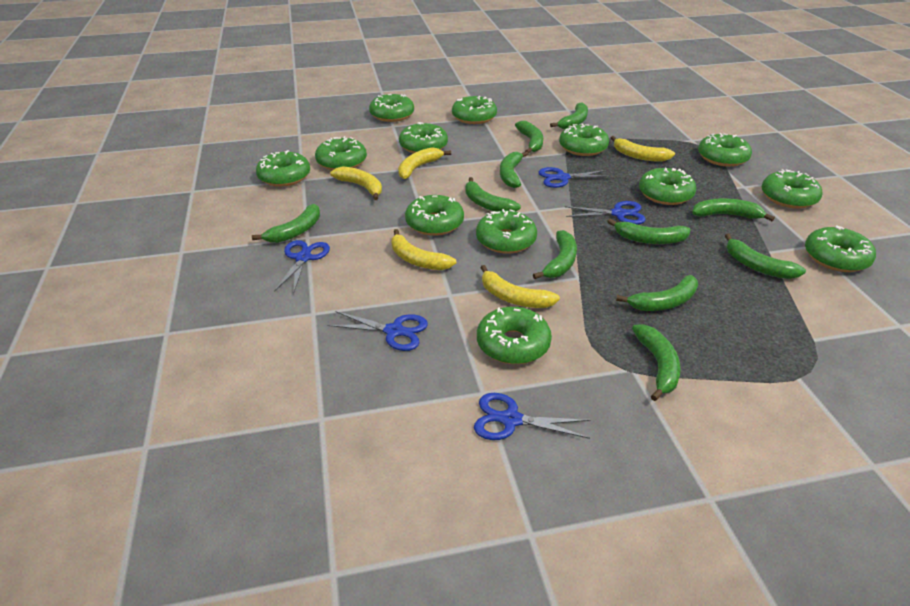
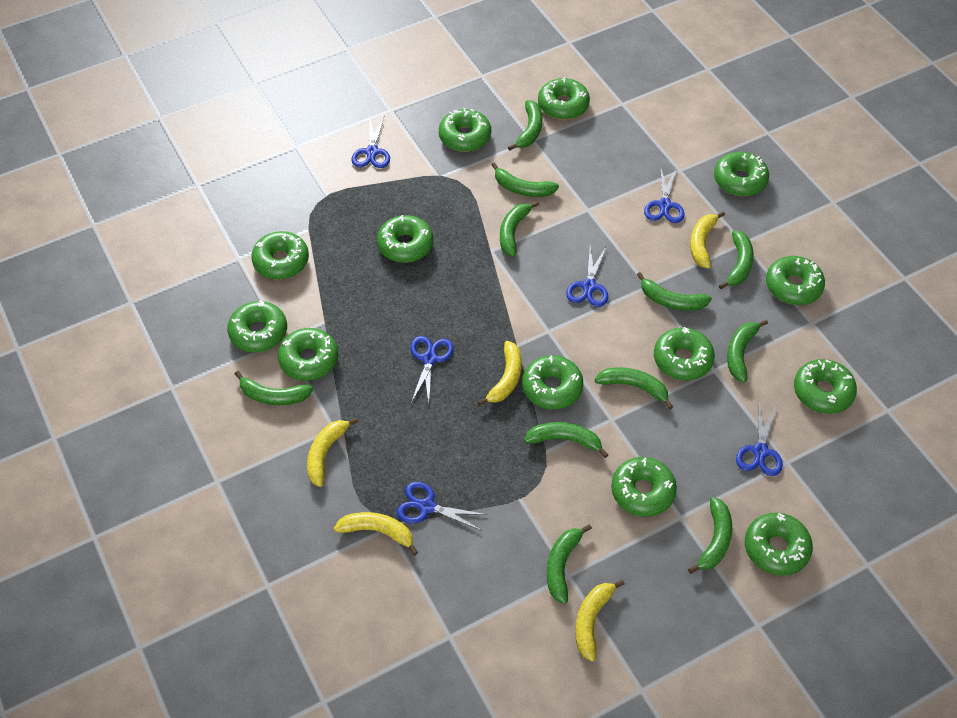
blue scissors: [274,240,330,294] [327,311,428,351] [474,393,590,440] [538,167,613,188] [565,201,646,224] = 5 -> [351,116,390,168] [397,482,488,531] [410,336,454,404] [566,247,608,307] [644,169,685,223] [736,404,783,476] = 6

